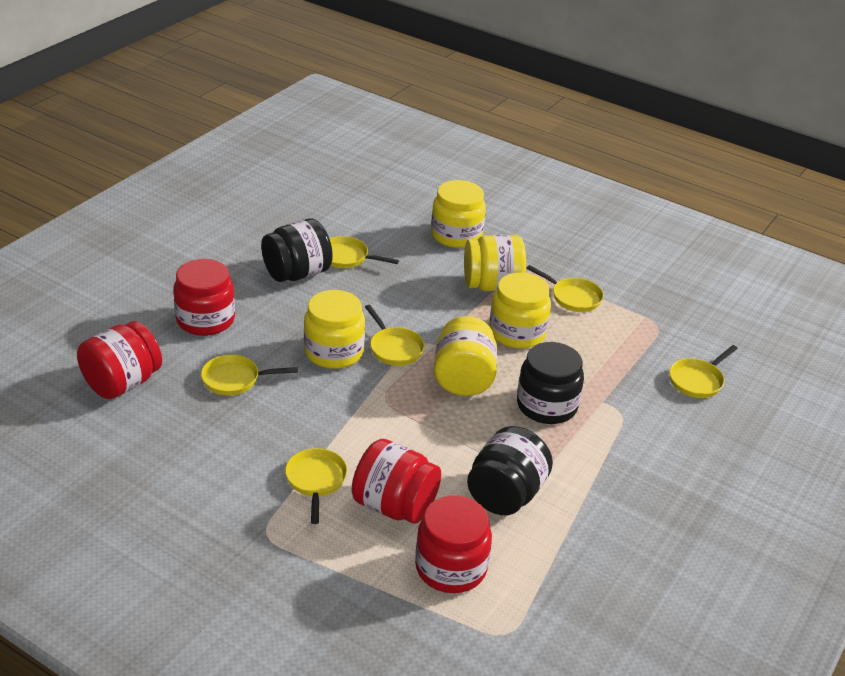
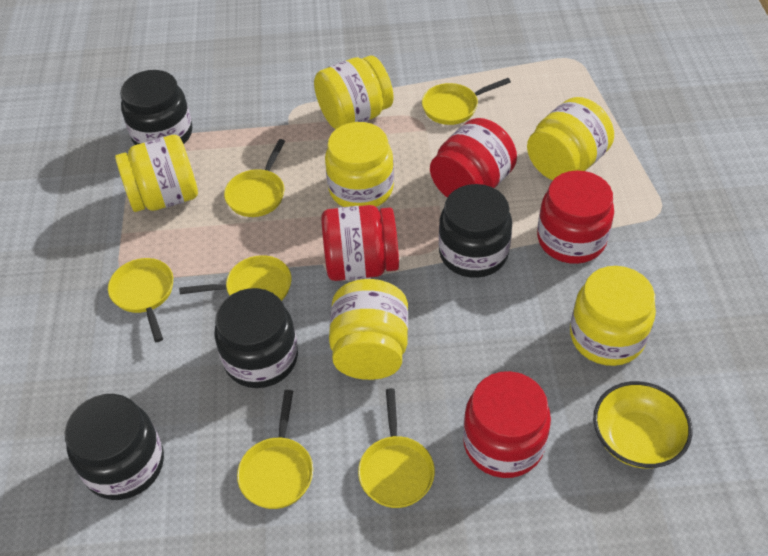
black jar: [261,218,333,282] [467,426,553,515] [517,342,584,424] = 3 -> [65,394,164,500] [120,70,192,145] [214,288,298,388] [439,184,512,278] = 4
yellow bowl: none = 0 -> [593,381,692,468] = 1
yellow jar: [304,290,365,369] [431,180,486,248] [434,316,498,396] [464,235,526,291] [489,273,551,349] = 5 -> [115,135,198,212] [314,56,394,129] [325,122,394,207] [329,279,408,380] [527,97,614,180] [570,266,656,366] = 6

